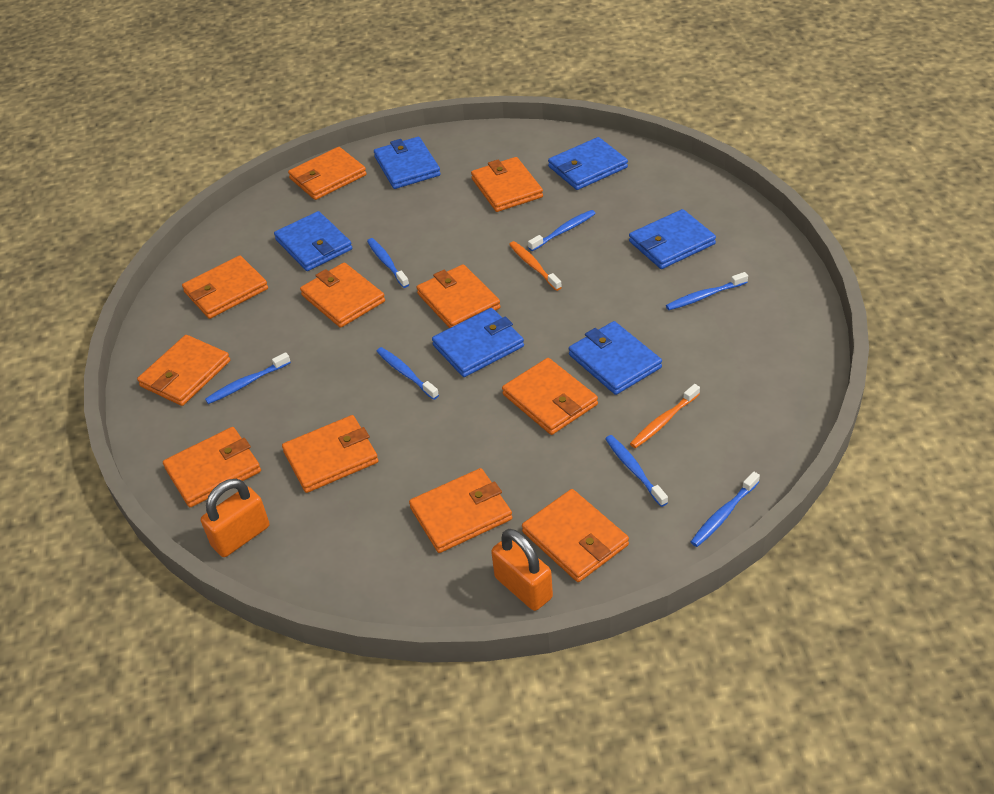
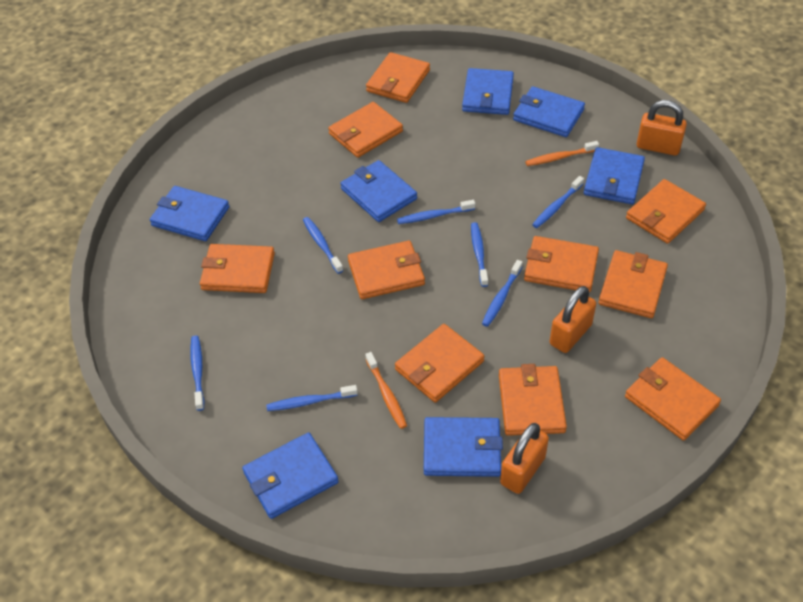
blue wallet: [274,211,352,271] [374,137,441,189] [432,308,524,377] [548,137,628,190] [569,321,662,395] [629,209,716,269] = 6 -> [150,186,230,241] [242,432,339,519] [340,160,417,222] [424,417,503,477] [462,68,514,115] [513,86,585,137] [584,147,645,204] = 7
orange padlock: [201,479,269,557] [491,529,553,611] = 2 -> [500,423,549,494] [550,286,596,353] [637,100,687,156] = 3
orange wallet: [137,335,230,406] [163,427,261,507] [182,256,268,319] [282,415,378,493] [288,147,367,200] [300,262,385,328] [409,468,512,553] [416,264,501,328] [471,157,543,212] [502,358,598,435] [522,489,629,582] = 11 -> [200,244,275,293] [328,102,403,158] [348,241,425,299] [366,52,430,103] [395,324,485,403] [499,364,567,436] [524,236,599,292] [598,250,668,318] [625,357,721,441] [626,179,706,244] = 10

